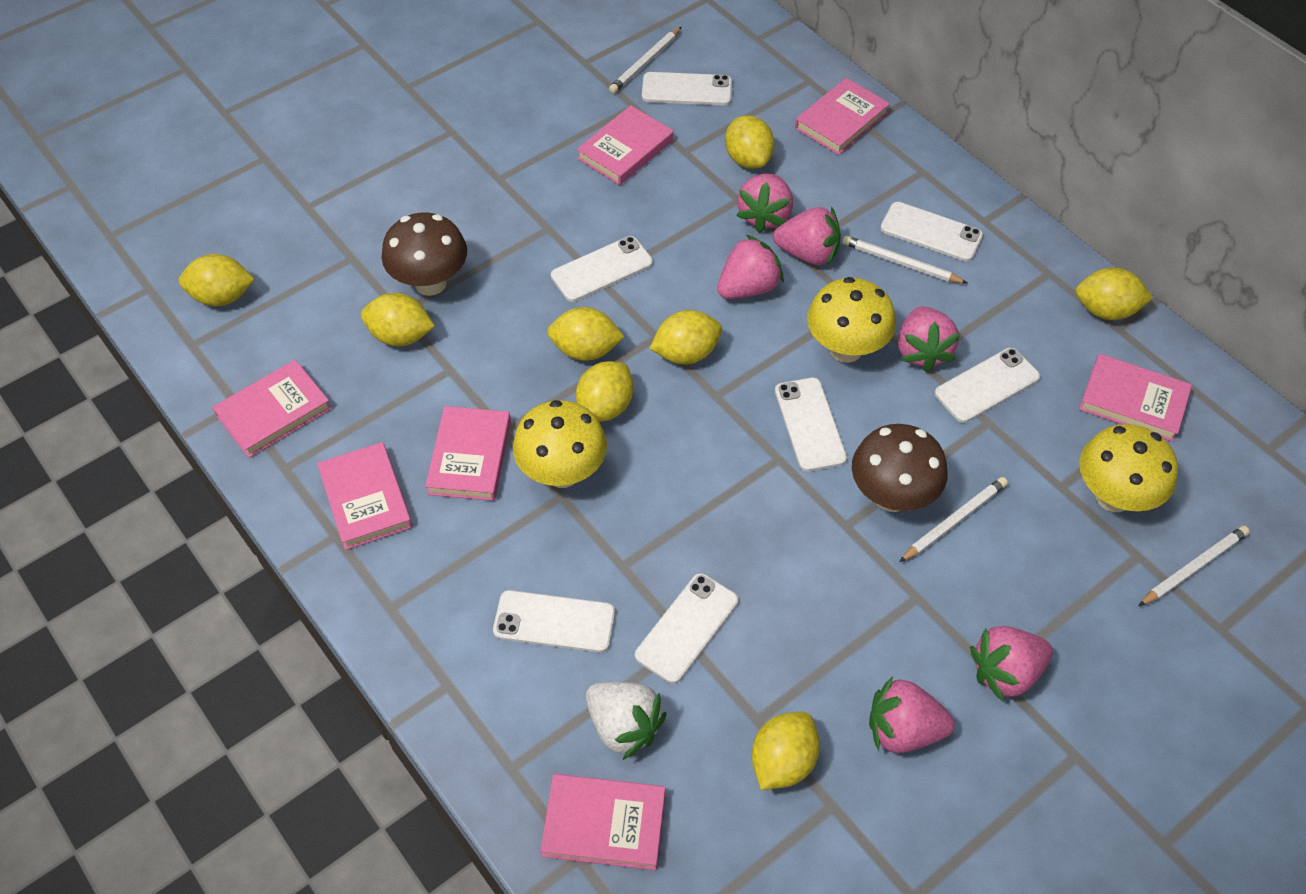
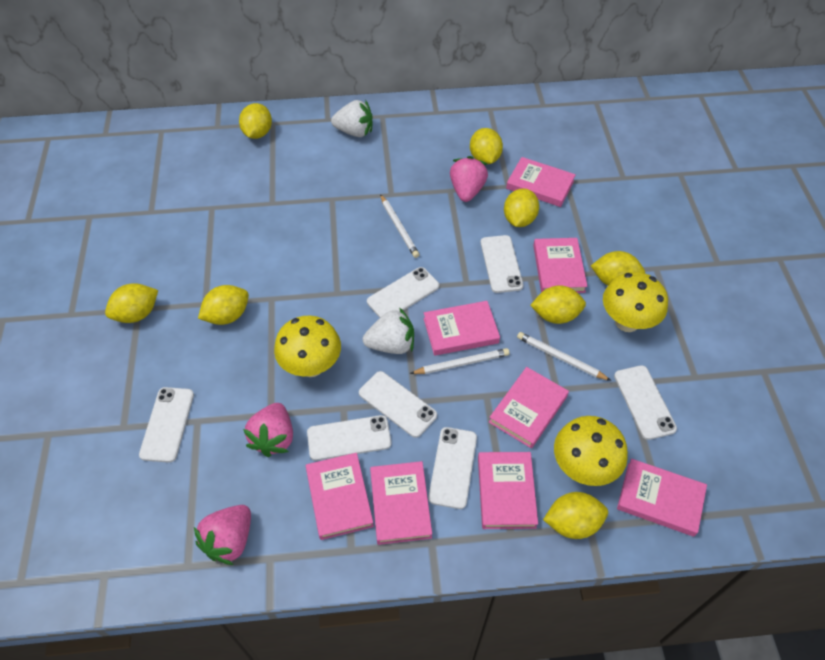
brown mushroom: [382,212,467,296] [852,424,947,512] = 2 -> none = 0
pink book: [212,360,332,458] [317,442,412,550] [425,406,511,501] [540,774,665,870] [577,105,674,185] [795,78,890,155] [1079,354,1192,442] = 7 -> [306,453,374,540] [370,461,432,545] [423,301,500,356] [478,452,538,529] [489,367,569,448] [506,157,576,207] [533,238,588,293] [617,459,707,537] = 8
pink strawberry: [717,235,784,299] [736,173,793,233] [773,206,841,265] [869,676,955,753] [898,306,960,372] [970,626,1053,702] = 6 -> [194,505,251,565] [243,403,293,457] [450,156,488,202] = 3
white pencil: [609,27,682,94] [842,236,968,284] [899,477,1008,562] [1139,526,1250,606] = 4 -> [380,194,420,258] [410,348,510,374] [517,332,611,381] = 3
white strawberry: [586,682,667,760] = 1 -> [331,100,373,137] [363,307,414,354] = 2

